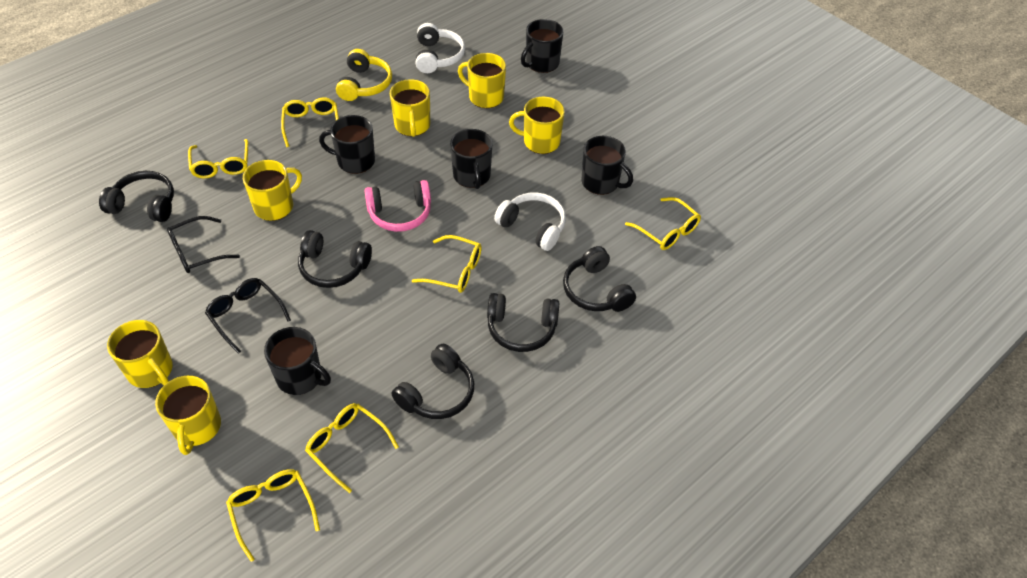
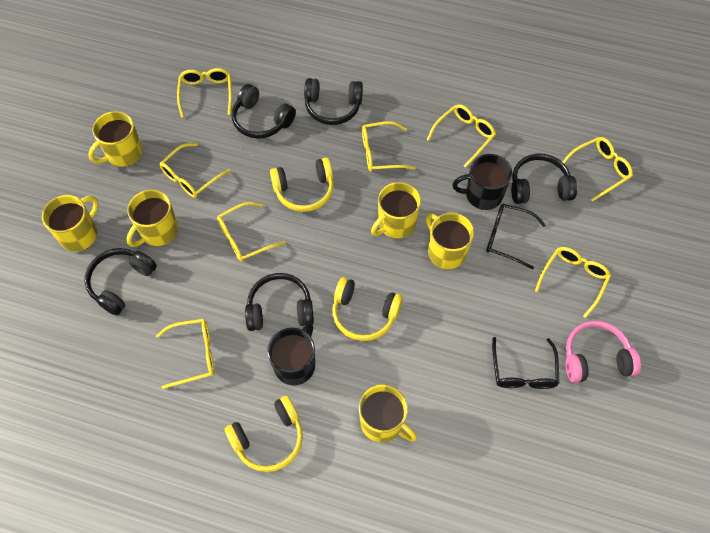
black mug: [264,327,331,395] [319,115,375,174] [450,129,492,189] [521,19,563,73] [581,136,633,195] = 5 -> [268,323,315,385] [452,154,512,210] = 2
white headphones: [416,23,465,73] [494,193,566,251] = 2 -> none = 0
yellow glasses: [188,139,248,178] [226,469,320,562] [281,97,339,147] [305,403,399,493] [412,235,482,293] [625,197,701,250] = 6 -> [156,319,215,389] [159,143,231,198] [177,68,232,118] [217,202,286,262] [362,121,415,172] [427,104,496,168] [535,247,611,318] [563,137,633,202] = 8
yellow headphones: [336,49,392,101] = 1 -> [225,396,303,472] [270,158,334,212] [332,277,403,341] = 3

